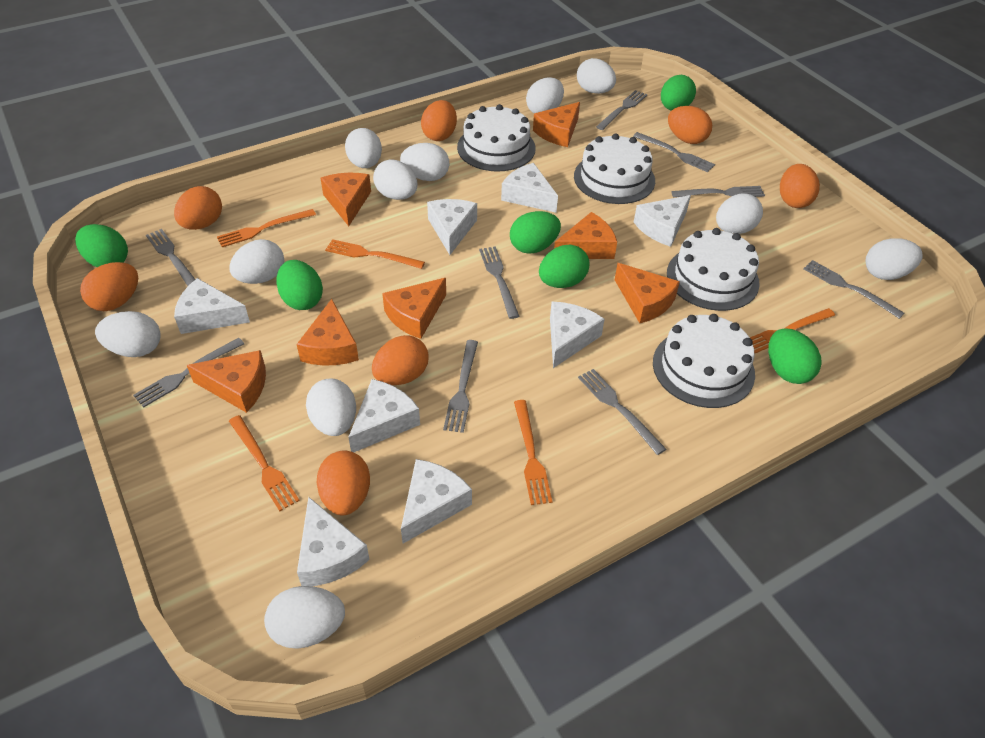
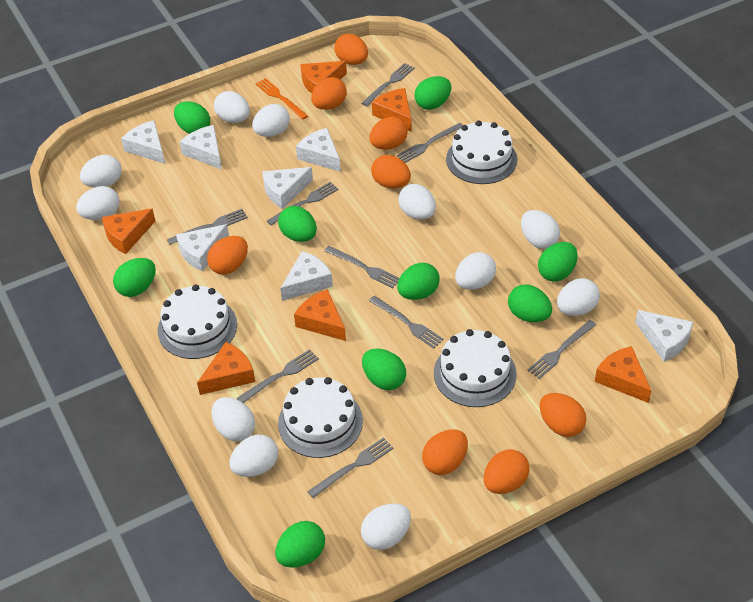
green egg: [75,224,128,267] [276,260,323,310] [510,211,561,254] [539,245,589,288] [661,75,696,110] [768,328,822,384] = 6 -> [113,258,156,297] [174,101,210,134] [275,521,325,568] [278,206,317,242] [362,349,406,390] [397,263,440,300] [414,76,451,110] [508,284,552,322] [538,242,578,282] = 9
orange cheese: [187,350,266,413] [297,299,359,365] [321,173,371,226] [382,278,446,339] [533,102,580,147] [554,212,617,259] [615,263,680,323] = 7 -> [102,208,155,254] [197,342,255,395] [294,289,346,341] [300,61,347,94] [372,88,412,132] [595,346,651,403] = 6
orange egg: [80,262,138,311] [174,186,222,230] [317,450,370,515] [372,335,429,385] [421,100,457,141] [668,106,712,144] [780,164,820,208] = 7 -> [207,236,248,275] [311,77,347,110] [334,34,368,65] [369,117,408,150] [371,155,411,188] [422,429,468,475] [484,449,530,494] [540,393,586,437] = 8
orange fork: [217,209,316,247] [229,415,300,511] [325,239,425,269] [514,400,552,505] [750,308,835,354] = 5 -> [255,78,308,120] = 1
white cheese: [174,278,250,334] [297,497,370,586] [348,379,420,452] [401,459,472,543] [427,199,477,255] [501,163,558,213] [550,302,605,368] [634,195,691,247] = 8 -> [121,120,165,164] [176,224,229,271] [180,125,222,170] [262,167,313,209] [280,251,333,301] [296,128,341,172] [635,310,693,362] = 7

